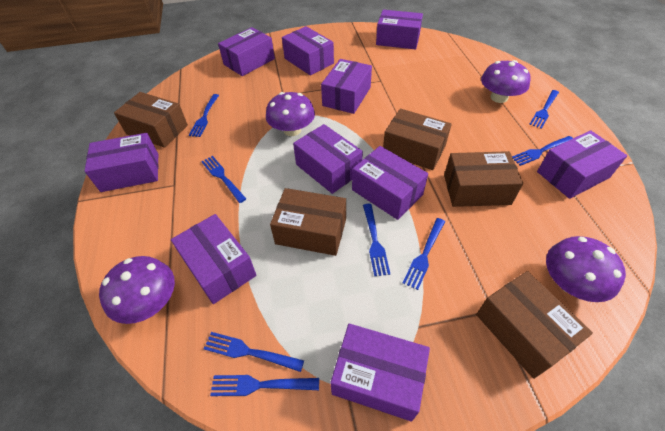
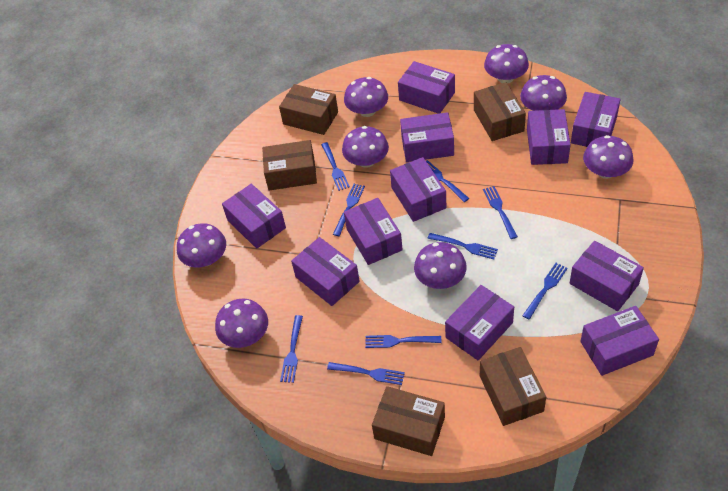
blue fork: [189,94,219,137] [201,156,246,203] [204,332,304,372] [210,375,319,396] [363,204,390,276] [403,218,445,290] [512,136,573,166] [529,90,559,129] = 8 -> [280,315,303,383] [321,142,350,191] [327,362,405,385] [333,184,365,236] [365,335,441,348] [426,160,469,202] [427,233,498,260] [483,186,518,239] [522,263,568,320] = 9
purple box: [85,133,158,192] [171,214,257,304] [218,27,275,76] [282,26,334,76] [293,124,363,194] [321,59,372,114] [330,324,430,421] [352,146,428,220] [376,10,423,49] [537,130,627,199] = 10 -> [222,184,286,249] [291,237,360,306] [344,198,403,265] [390,157,446,222] [398,61,455,114] [400,112,454,162] [445,285,514,360] [527,109,571,165] [569,241,644,311] [571,92,621,147] [580,306,659,376] = 11
purple mushroom: [99,256,175,324] [266,92,315,136] [481,60,531,103] [546,236,626,302] = 4 -> [177,223,226,268] [215,299,268,348] [342,126,389,168] [344,77,388,117] [414,242,467,289] [484,44,529,84] [520,75,567,111] [583,135,634,179] = 8

